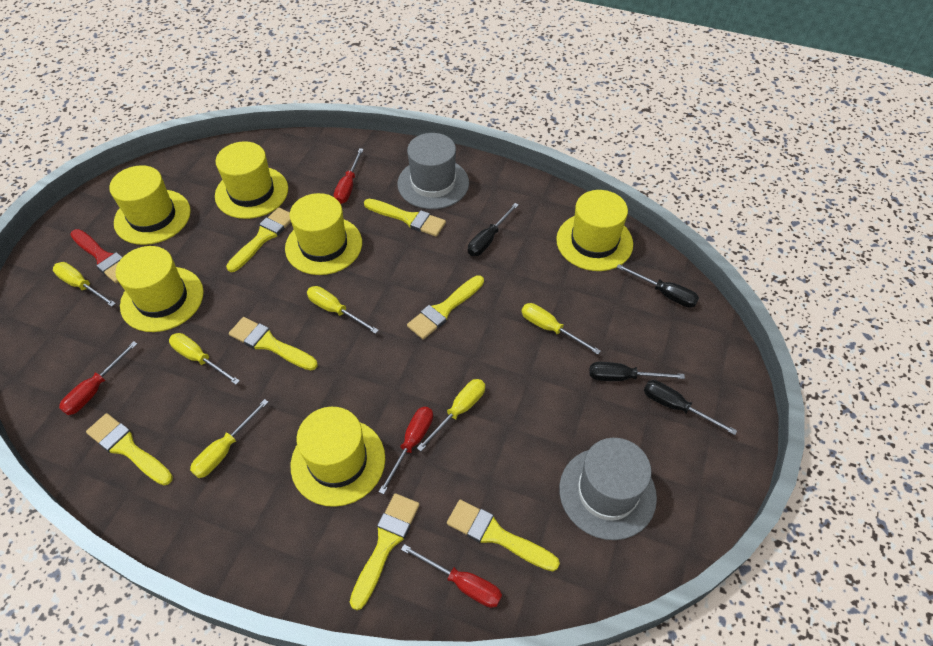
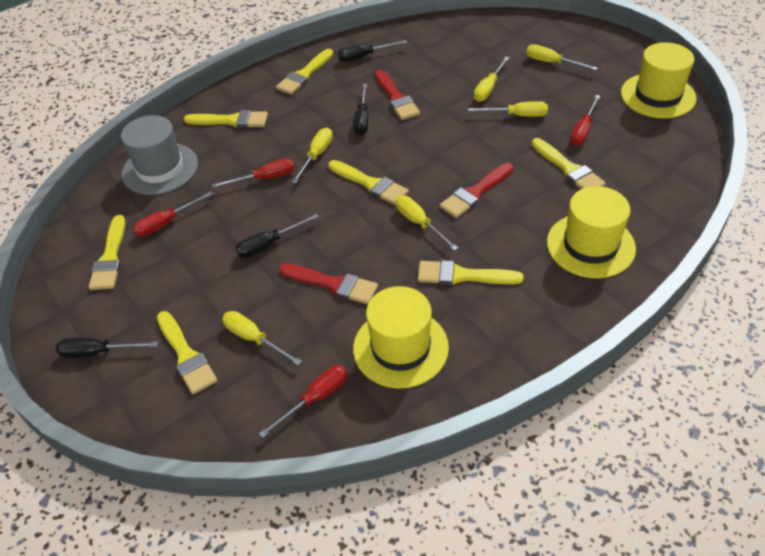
grey hat: [397,133,469,209] [559,438,657,540] = 2 -> [121,115,198,195] = 1
red brush: [70,229,123,283] = 1 -> [279,264,378,304] [375,70,420,120] [440,163,514,218] = 3
yellow hat: [109,165,191,245] [116,246,204,332] [215,141,288,219] [285,193,362,275] [291,407,385,507] [556,190,633,271] = 6 -> [353,286,449,389] [547,186,636,278] [621,42,697,118] = 3

